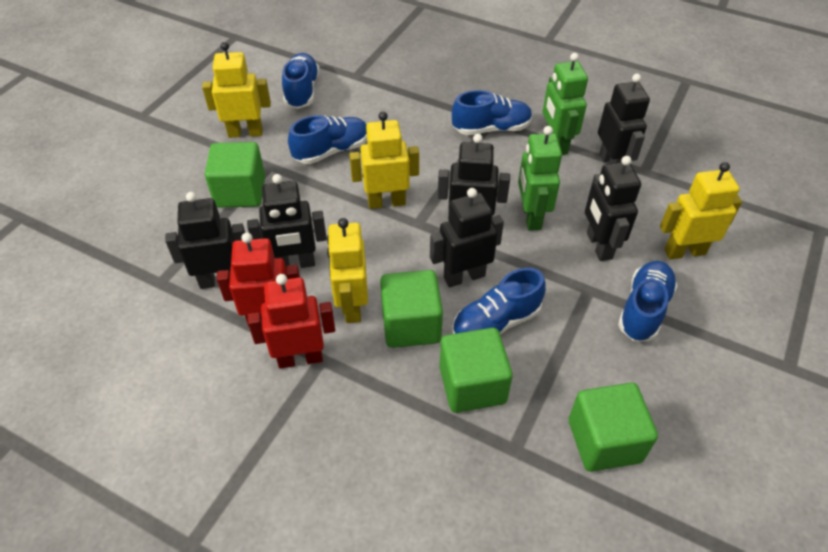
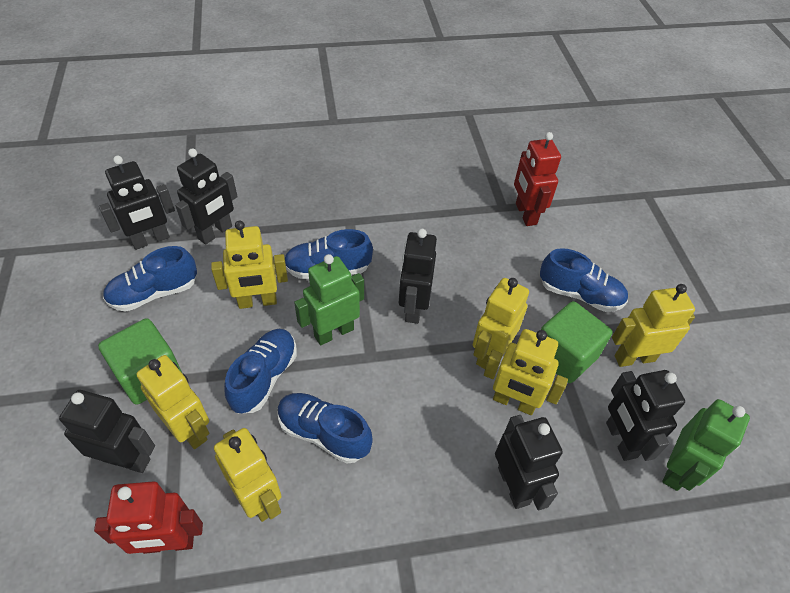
green cube: [205,142,265,208] [380,270,443,348] [440,328,513,413] [569,383,658,472] = 4 -> [98,318,182,405] [541,301,613,383] = 2
yellow robot: [202,42,271,138] [327,218,368,323] [349,111,419,209] [660,162,742,259] = 4 -> [136,355,209,449] [211,221,288,309] [214,428,281,522] [473,278,529,369] [484,329,568,415] [612,284,695,367] = 6

